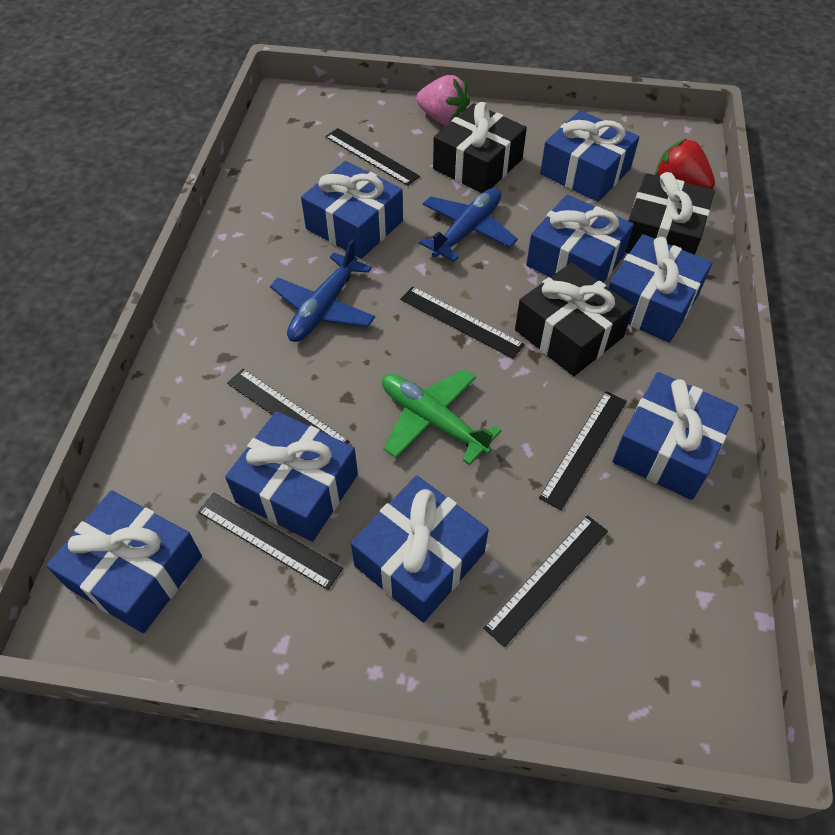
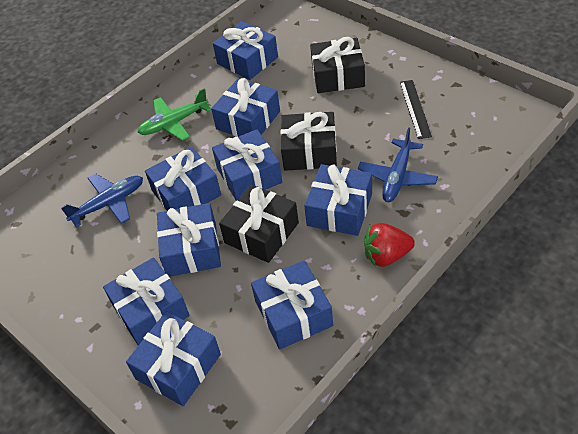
black ruler: [198,493,343,590] [227,369,350,444] [325,128,420,186] [400,286,525,359] [483,515,608,647] [539,391,627,510] = 6 -> [400,80,432,139] = 1
blue gift: [46,490,202,633] [225,411,358,542] [301,161,403,259] [351,476,489,623] [526,195,634,283] [540,110,639,202] [608,234,712,343] [612,372,738,500] = 8 -> [103,257,190,346] [126,311,221,406] [145,146,221,211] [157,203,221,277] [211,78,280,137] [212,129,282,201] [213,21,278,80] [251,260,333,349] [304,164,372,236] = 9
pink strawberry: [416,75,470,126] = 1 -> none = 0

